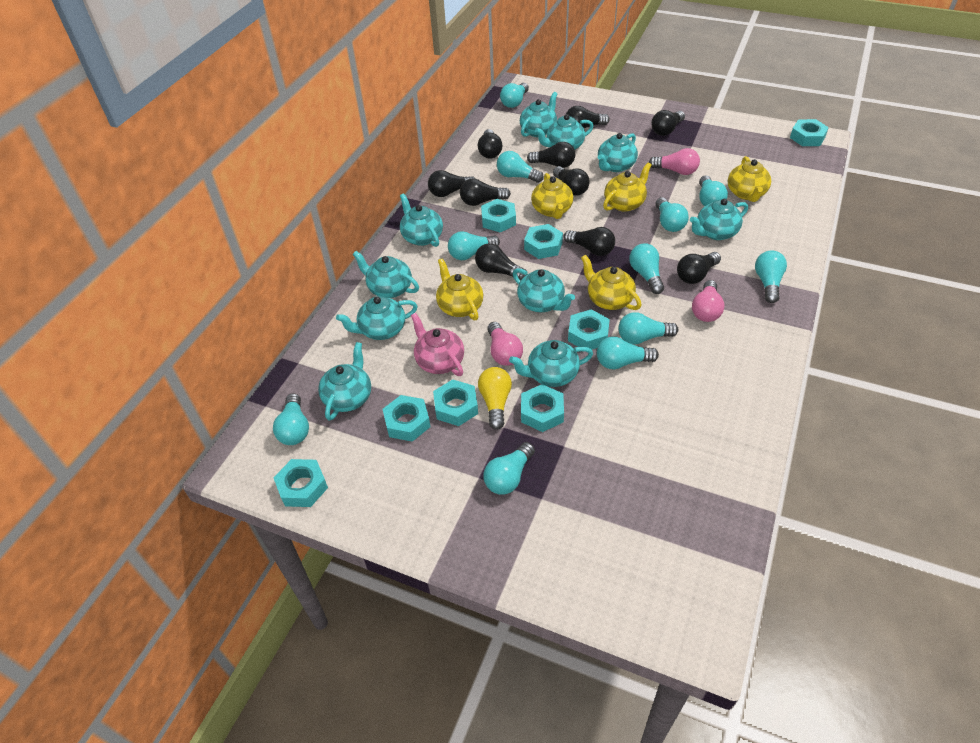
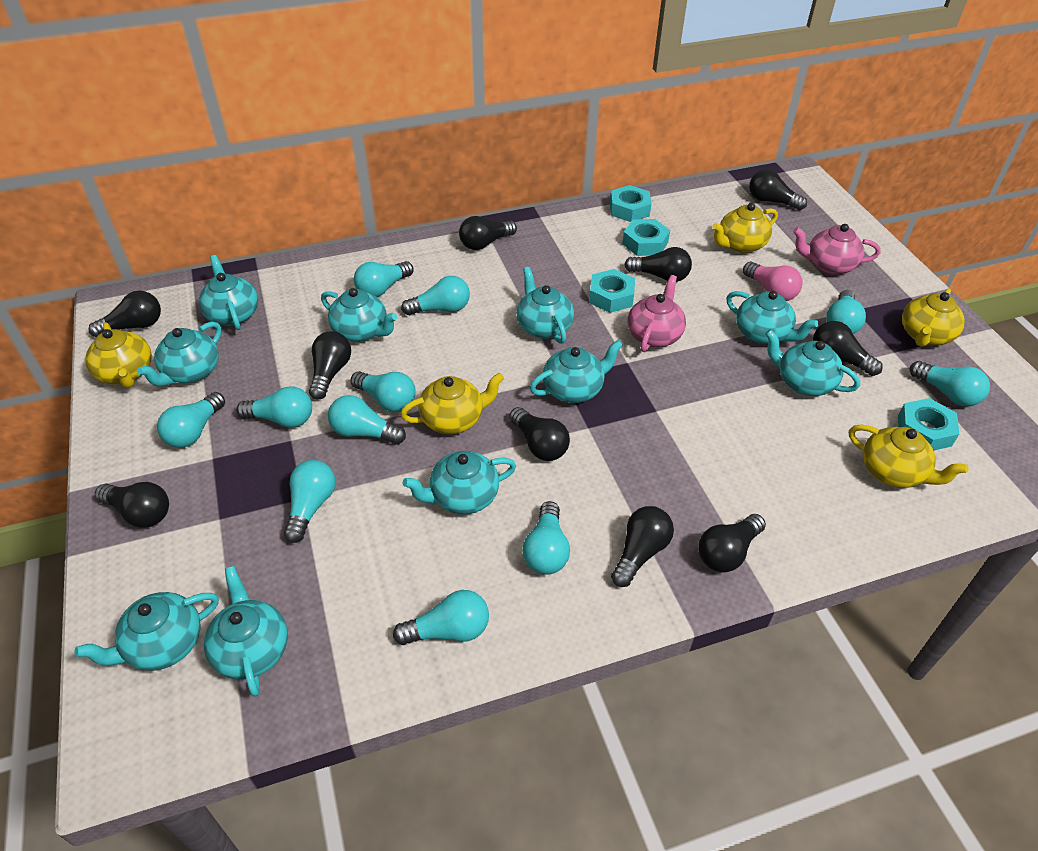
pink light bulb: [487,322,523,366] [649,148,700,175] [692,280,725,322] = 3 -> [743,262,802,301] = 1
pink teapot: [411,313,464,376] = 1 -> [628,275,686,352] [793,224,881,275] = 2
turquoise nut: [274,459,328,507] [383,395,431,442] [433,379,478,426] [481,199,516,232] [521,384,564,432] [524,224,563,259] [568,310,610,350] [790,119,829,146] = 8 -> [589,269,635,313] [610,185,651,222] [622,219,670,256] [898,398,959,451] = 4
yellow light bulb: [478,367,512,430] = 1 -> none = 0

